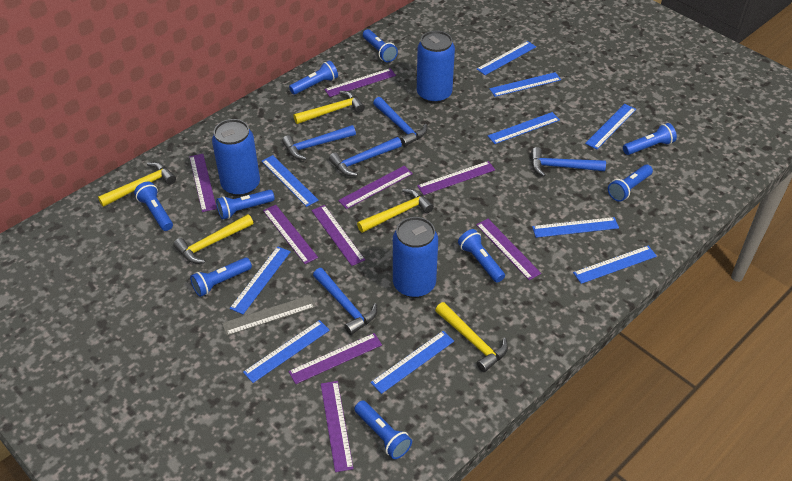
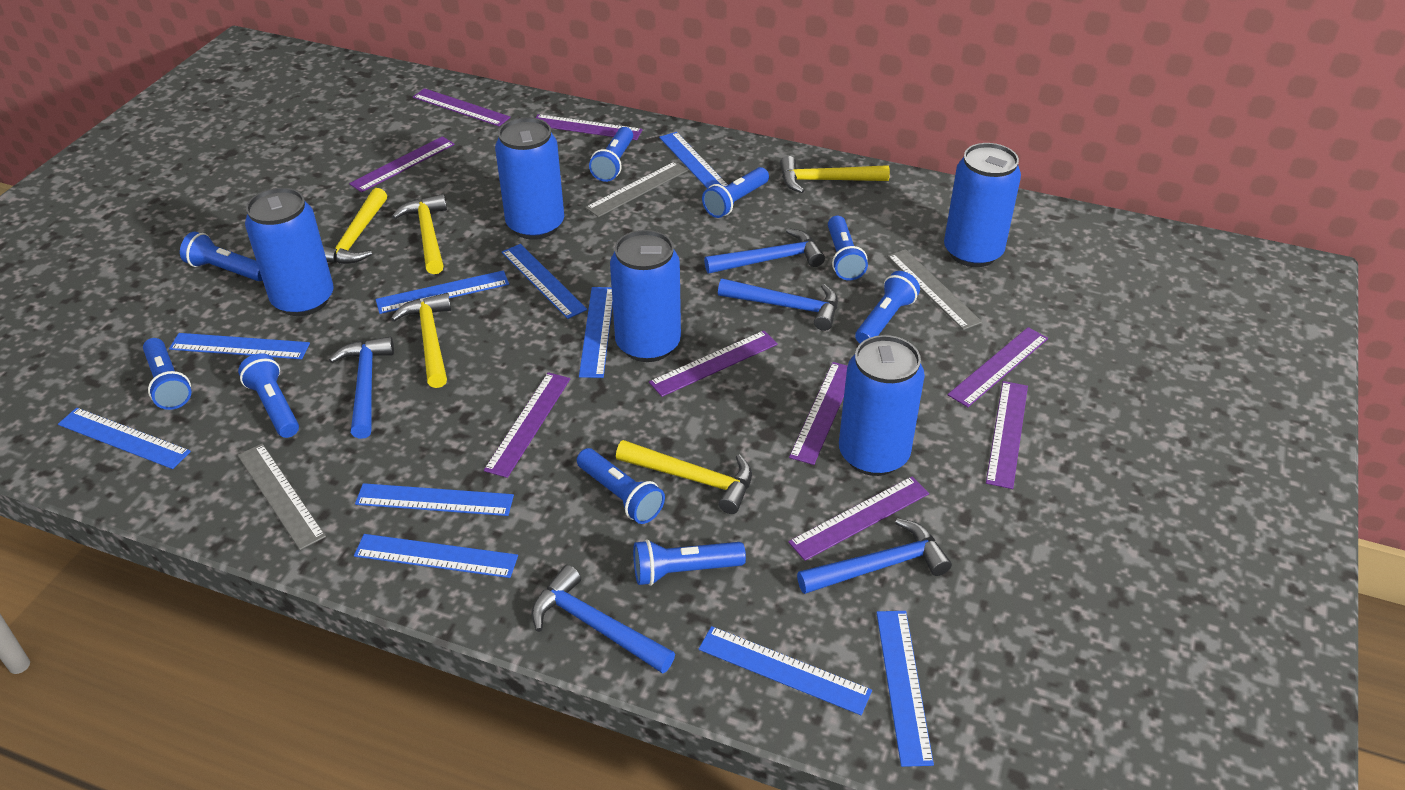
blue can: [212,119,260,196] [393,217,438,298] [417,31,455,104] = 3 -> [245,188,334,316] [495,117,564,240] [610,230,681,362] [839,335,925,476] [944,143,1021,267] = 5
grey ruler: [222,295,316,336] = 1 -> [238,444,326,550] [585,161,688,217] [887,249,982,330] = 3

